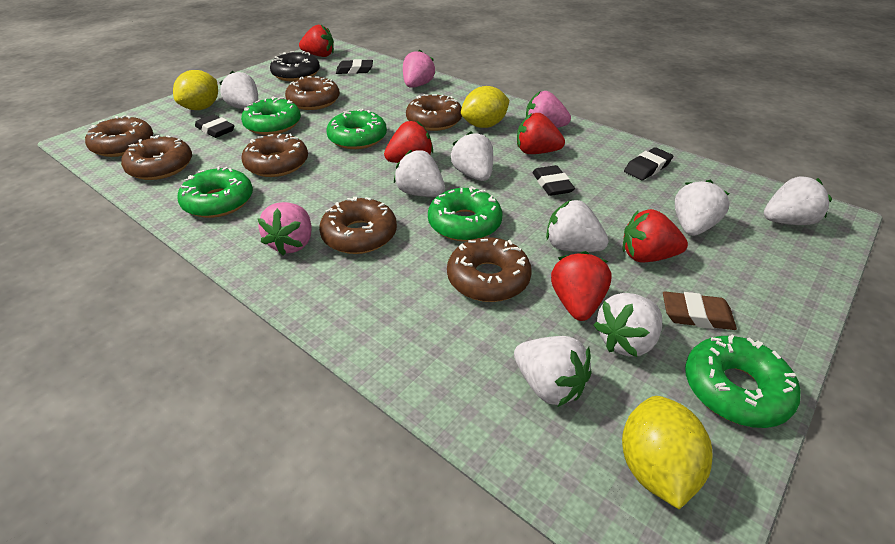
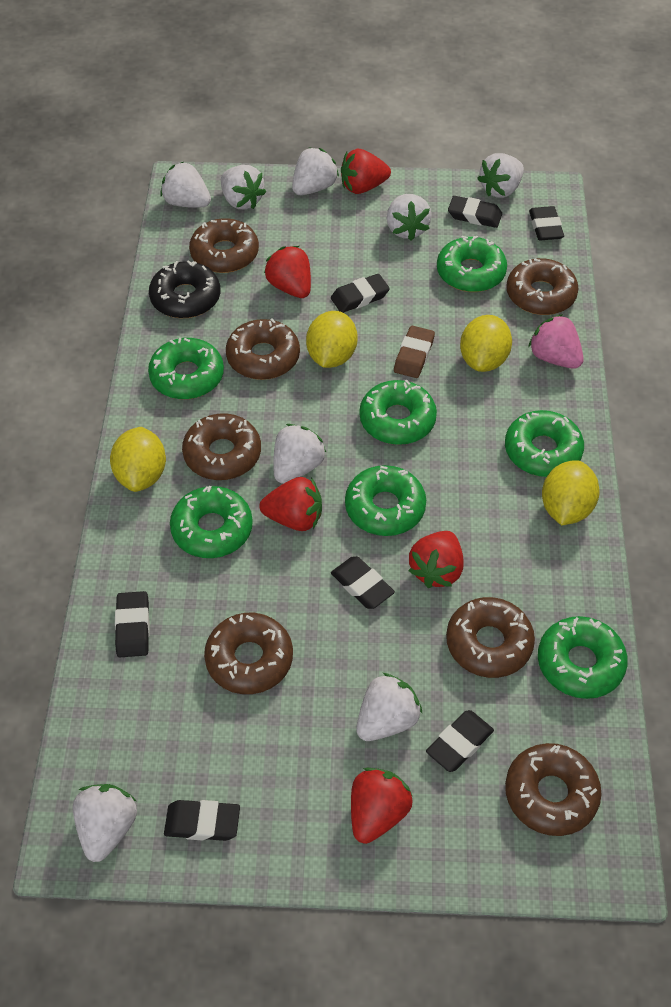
black eraser: [195,114,234,138] [336,59,373,74] [532,165,575,196] [624,147,673,180] = 4 -> [115,591,150,657] [164,800,240,841] [331,274,390,313] [331,556,395,609] [426,710,494,772] [448,196,502,228] [529,206,564,241] = 7
green donut: [177,166,253,218] [241,97,301,135] [327,109,387,149] [428,186,502,242] [685,334,801,428] = 5 -> [148,337,224,399] [170,486,253,558] [345,465,426,536] [359,380,437,445] [437,236,507,292] [505,410,584,477] [538,616,628,699] = 7
pink strawberry: [257,202,312,256] [403,49,435,88] [526,91,571,128] = 3 -> [528,314,584,369] = 1
yellow lemon: [173,70,218,110] [461,86,509,128] [622,396,712,509] = 3 -> [110,427,166,492] [306,311,357,368] [460,315,512,372] [542,460,600,525] = 4

